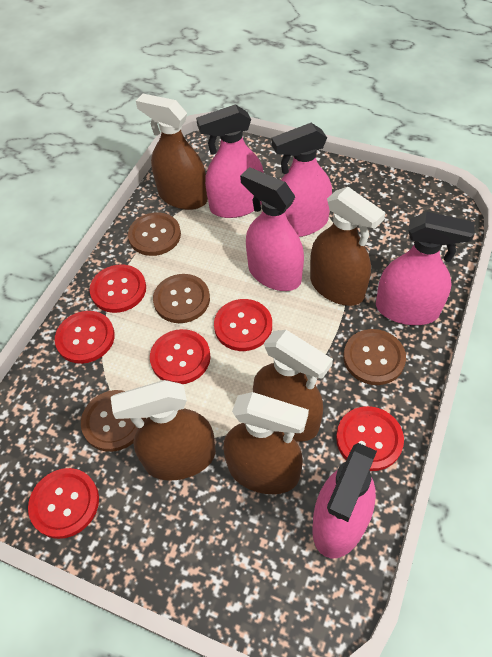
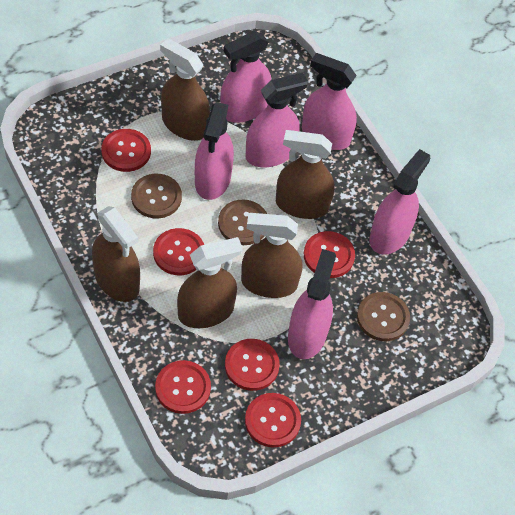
brown button: [81,390,146,452] [128,212,181,256] [153,274,210,323] [344,329,406,385] = 4 -> [131,174,182,219] [218,200,267,245] [357,292,410,341] = 3
pink spray bottle: [196,104,264,218] [240,167,304,291] [272,123,332,237] [312,443,377,558] [376,211,475,325] = 5 -> [195,102,234,200] [220,31,271,123] [245,73,308,167] [288,249,336,359] [302,53,357,150] [370,149,430,255] = 6

